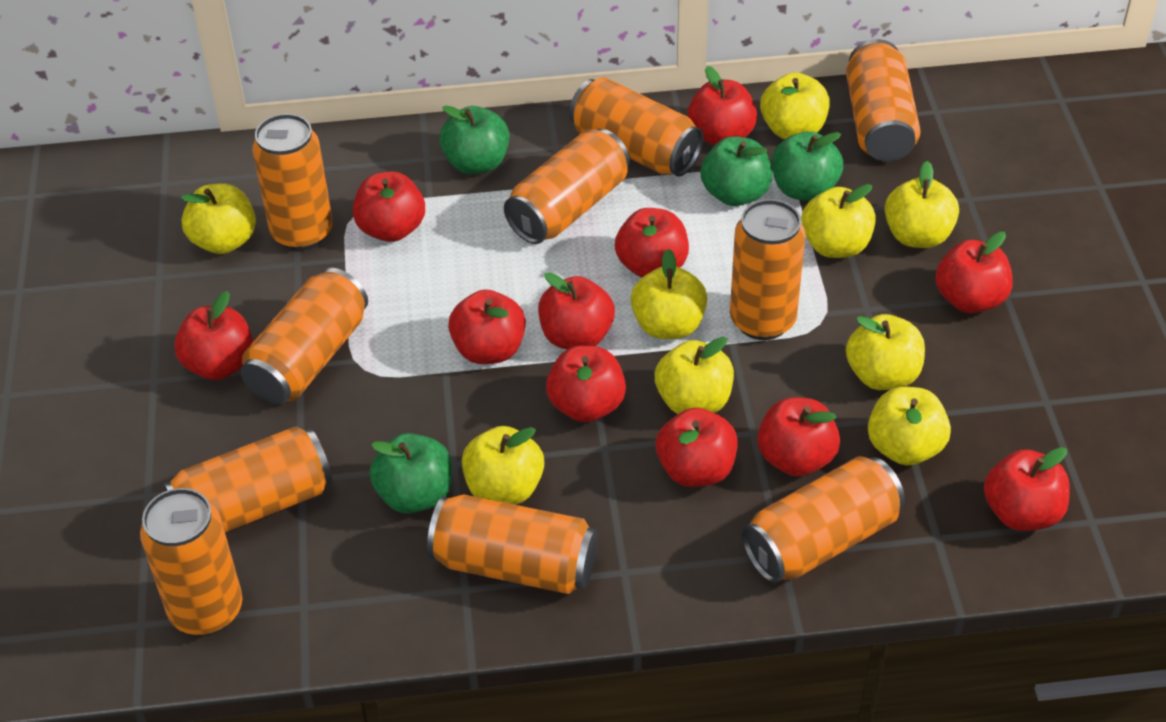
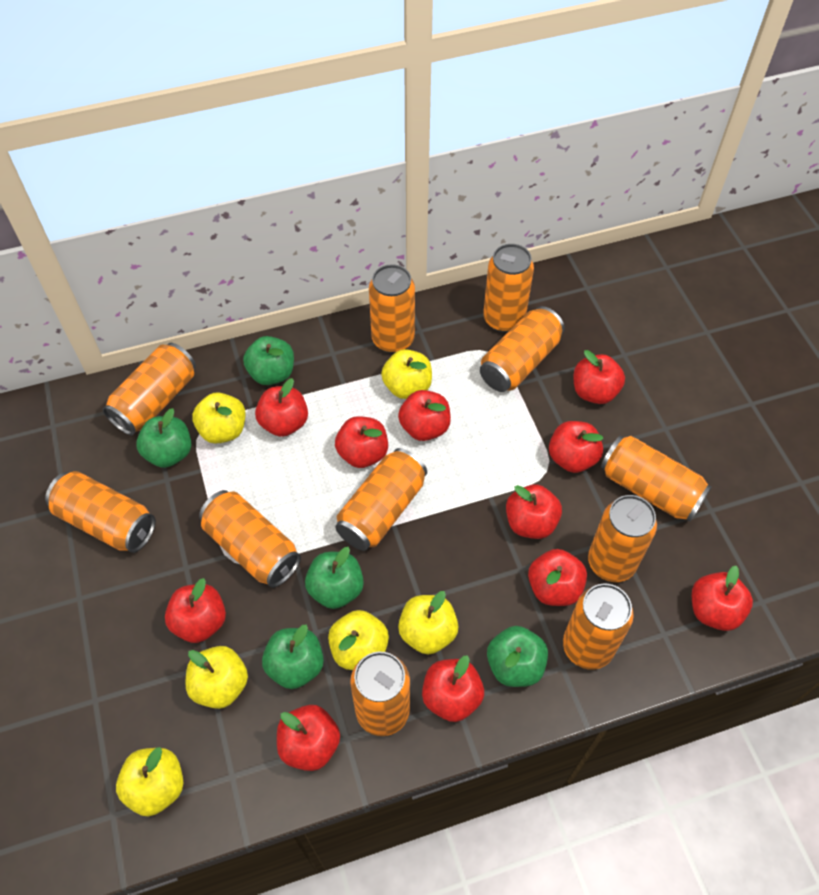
green apple: [369,433,452,514] [439,106,509,174] [701,136,772,206] [772,131,843,201] = 4 -> [136,408,191,468] [243,336,294,385] [262,625,324,689] [305,547,364,609] [487,626,548,687] = 5
orange can: [140,488,243,636] [164,426,332,533] [241,268,368,404] [252,114,333,251] [427,495,598,594] [504,129,630,244] [569,77,704,177] [730,199,805,340] [741,456,905,583] [846,39,921,161] = 10 -> [45,471,156,553] [103,343,196,435] [199,490,301,588] [335,448,427,551] [350,652,410,736] [369,264,415,353] [480,306,565,392] [483,244,534,333] [563,584,634,670] [588,495,657,582] [601,436,712,522] = 11
yellow apple: [181,183,256,254] [462,426,544,505] [631,249,707,339] [655,337,734,414] [760,72,830,139] [801,184,876,258] [846,314,925,390] [868,387,951,466] [885,161,959,248] = 9 -> [116,747,183,816] [185,646,248,709] [192,392,245,444] [328,610,389,670] [381,349,432,399] [398,591,458,654] = 6

